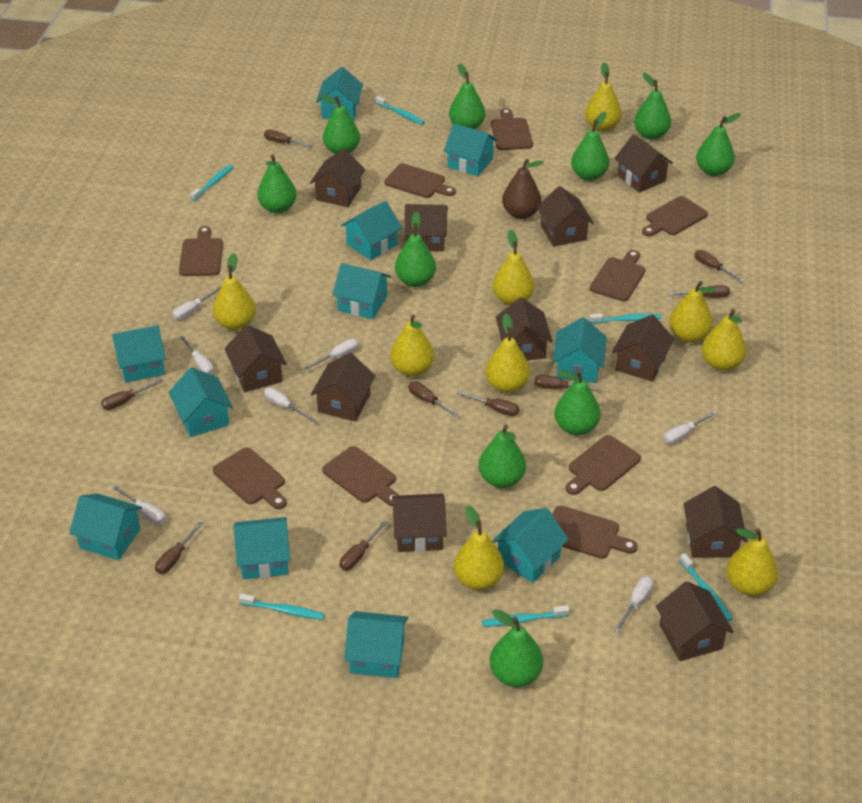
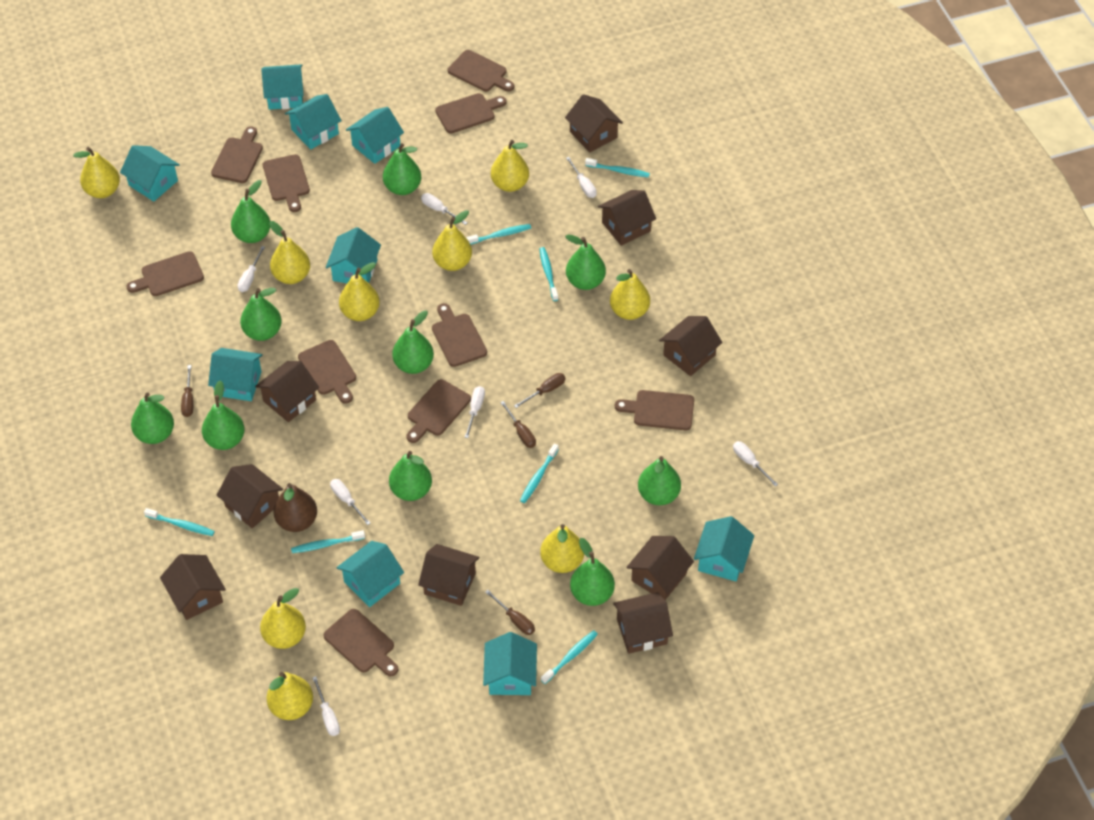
brown cutting board: [179,226,223,276] [213,447,287,509] [322,446,399,506] [384,163,456,198] [491,108,533,150] [552,506,638,559] [566,435,641,495] [590,250,646,301] [642,196,708,237] = 9 -> [126,251,204,296] [211,126,263,183] [263,154,310,212] [298,340,356,404] [323,609,398,676] [407,379,471,443] [432,303,487,367] [435,93,507,133] [448,50,514,92] [615,390,694,430] = 10
brown house: [224,325,287,392] [310,149,366,207] [311,353,375,421] [392,493,447,552] [404,204,448,252] [496,297,553,360] [537,186,594,247] [612,315,674,382] [614,135,673,193] [656,581,734,661] [683,486,748,558] = 11 -> [160,554,226,620] [216,464,283,528] [255,361,319,422] [418,544,479,606] [565,94,623,152] [598,190,656,246] [613,592,673,654] [626,536,694,600] [659,316,723,376] = 9
brown screwdriver: [101,379,163,410] [155,521,204,574] [264,130,314,148] [340,521,388,570] [408,381,460,418] [456,391,519,416] [535,375,600,390] [668,285,730,298] [694,250,744,282] = 9 -> [181,365,193,417] [485,590,535,635] [500,401,536,448] [514,373,565,408] = 4
turquoise house: [69,494,142,560] [112,325,166,382] [169,367,233,437] [233,517,290,579] [316,67,363,121] [332,263,391,319] [341,201,402,260] [344,611,408,678] [444,123,498,176] [492,508,569,583] [553,317,607,383] = 11 -> [120,145,180,202] [208,348,263,401] [261,64,303,110] [285,94,342,150] [326,227,381,283] [336,541,404,607] [346,107,404,164] [483,632,537,695] [694,516,754,581] = 9
turquoise toothbrush: [190,165,233,201] [239,594,325,620] [375,96,425,125] [482,605,569,627] [589,313,661,323] [679,553,733,621] = 6 -> [144,508,215,536] [291,530,365,553] [466,224,531,245] [520,444,559,503] [539,247,558,301] [541,630,598,684] [585,158,650,178] = 7

